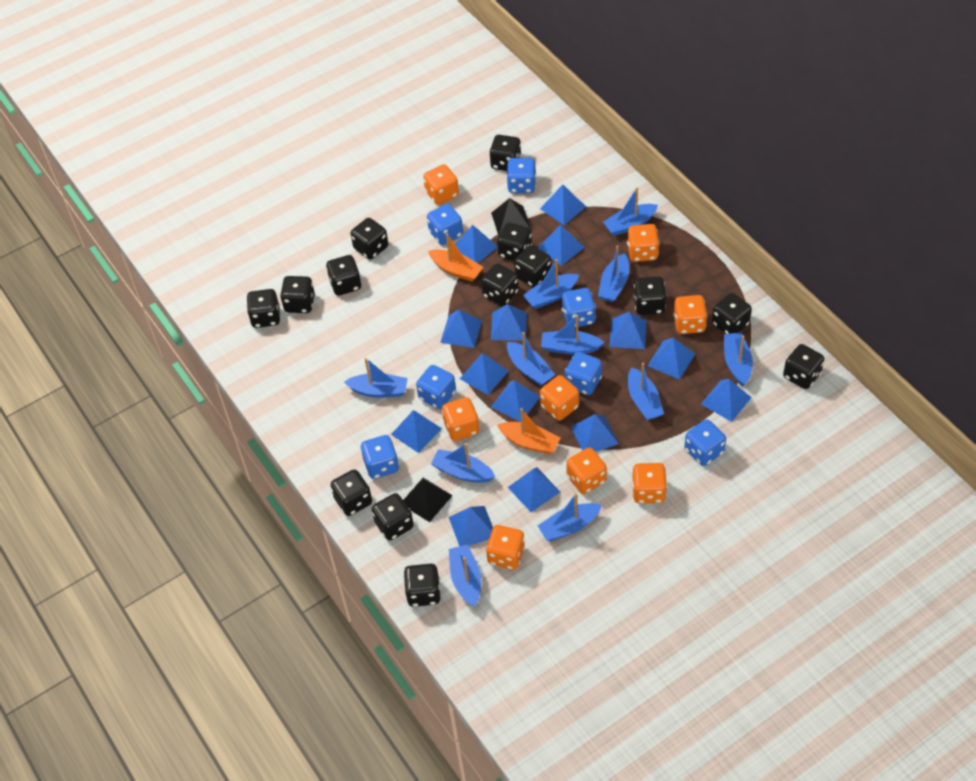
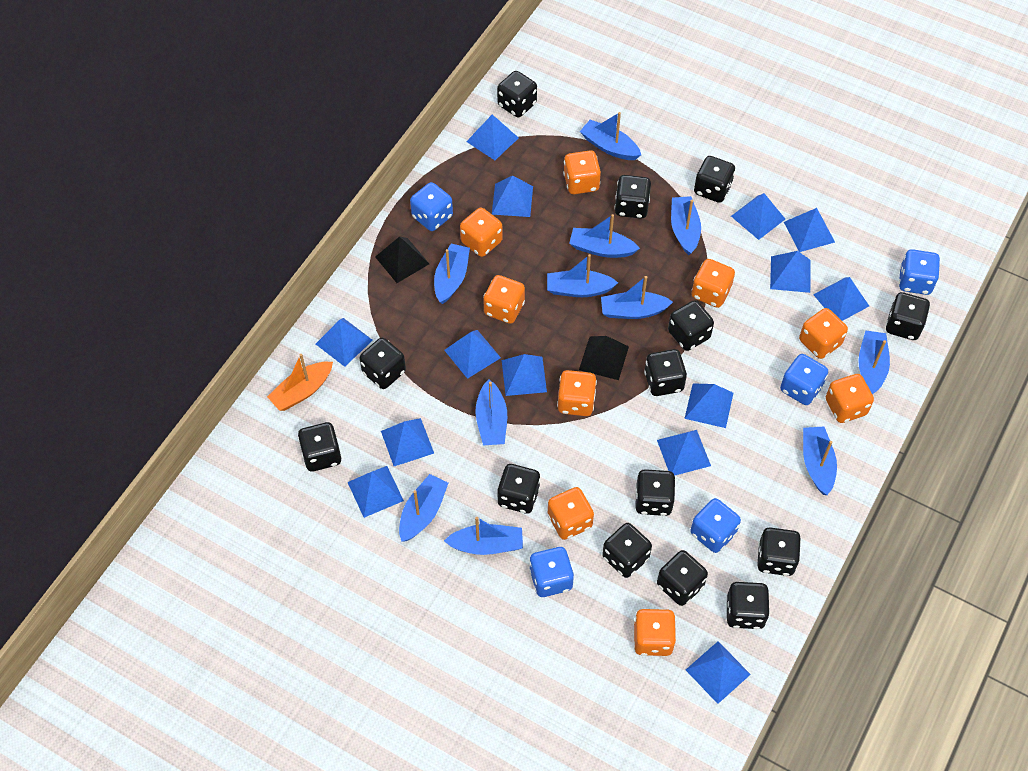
blue dice: [360,435,399,479] [416,365,456,409] [427,204,463,245] [506,158,536,193] [562,288,596,328] [565,352,602,395] [684,419,726,466] = 7 -> [410,182,453,231] [529,547,574,597] [690,498,741,553] [780,354,828,405] [899,249,940,295] = 5
orange boat: [428,234,483,282] [497,408,561,454] = 2 -> [267,354,333,411] = 1
orange dice: [423,164,459,205] [442,397,480,441] [486,525,525,570] [540,375,579,421] [566,447,607,494] [627,224,659,262] [632,463,667,504] [673,295,708,334] = 8 -> [460,207,503,257] [483,275,525,324] [548,487,594,540] [557,370,597,416] [563,150,601,194] [634,609,676,656] [691,259,735,308] [799,308,848,359] [826,374,874,423] = 9

